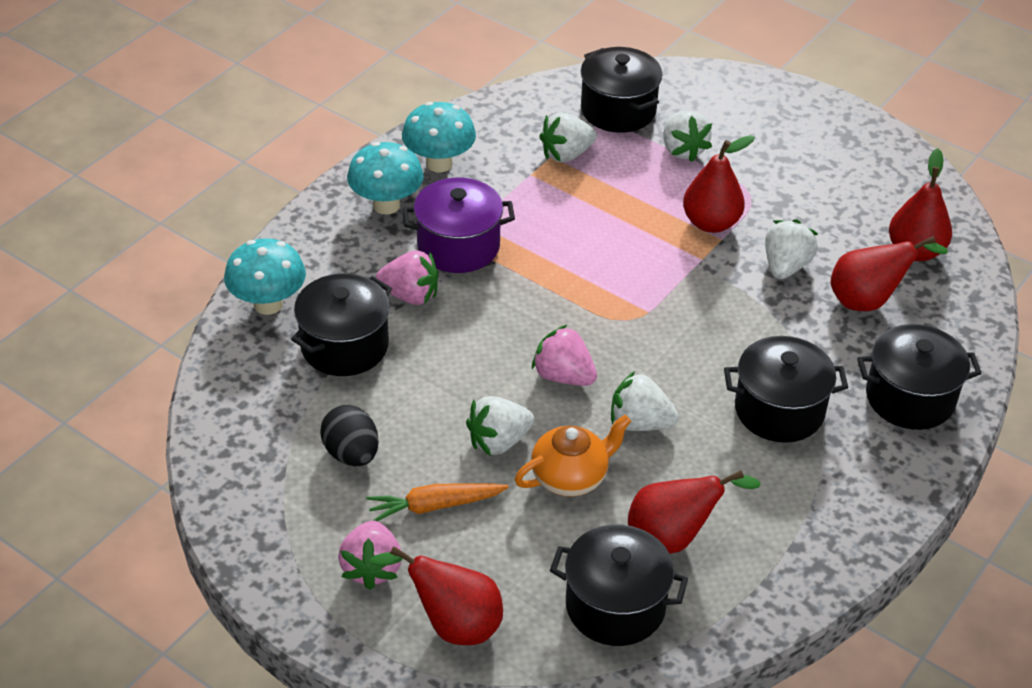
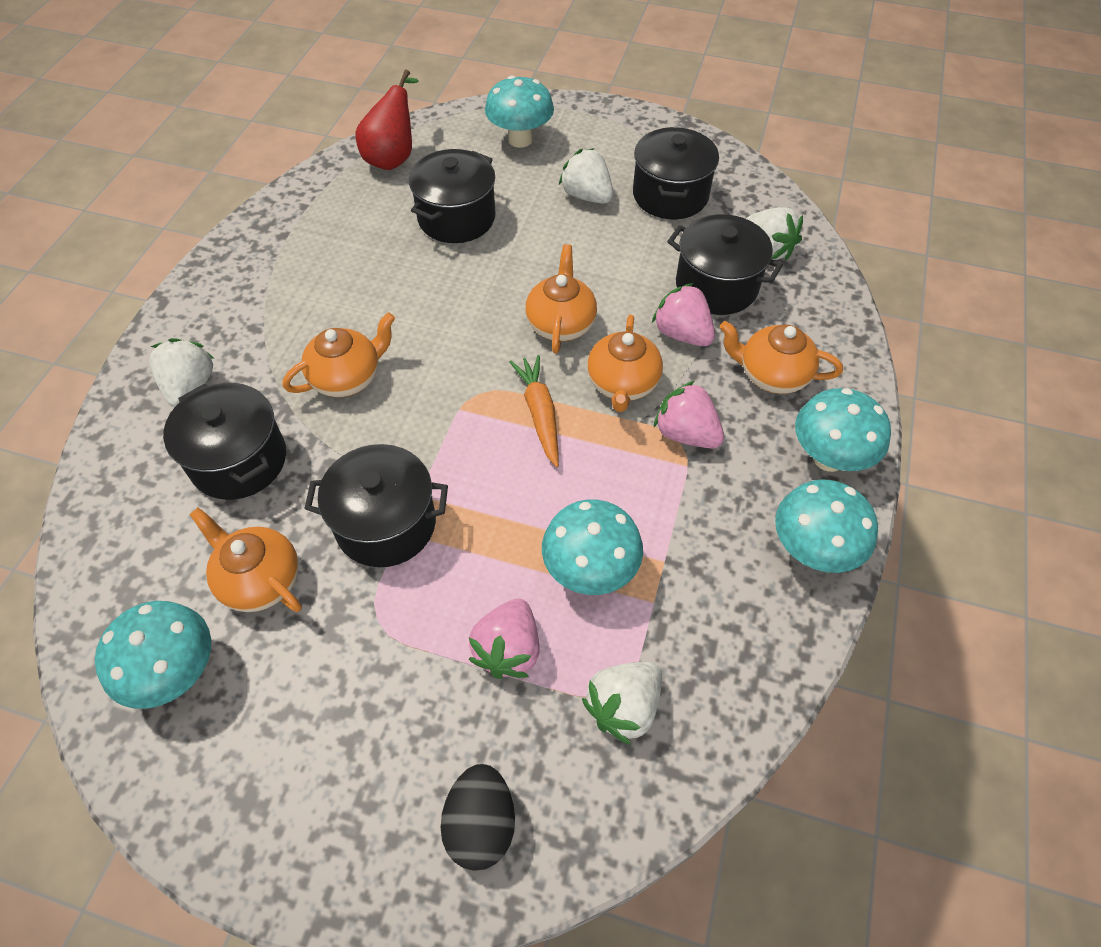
orange teapot: [515,415,631,497] = 1 -> [189,508,302,612] [283,312,395,397] [525,244,597,354] [587,315,663,412] [719,321,843,394] = 5
purple pot: [402,178,515,273] = 1 -> none = 0
red pear: [370,546,503,645] [628,470,761,554] [683,135,755,233] [830,236,948,311] [889,148,952,261] = 5 -> [355,69,419,170] = 1
turquoise mushroom: [224,238,306,315] [347,142,424,214] [402,102,476,173] = 3 -> [95,601,211,709] [485,75,554,148] [542,499,643,595] [775,479,878,573] [795,388,891,472] = 5
white strawberry: [466,396,534,456] [539,112,597,163] [611,371,679,431] [663,111,712,162] [765,219,818,279] = 5 -> [149,338,214,408] [559,148,613,204] [582,662,662,745] [746,207,803,260] = 4

